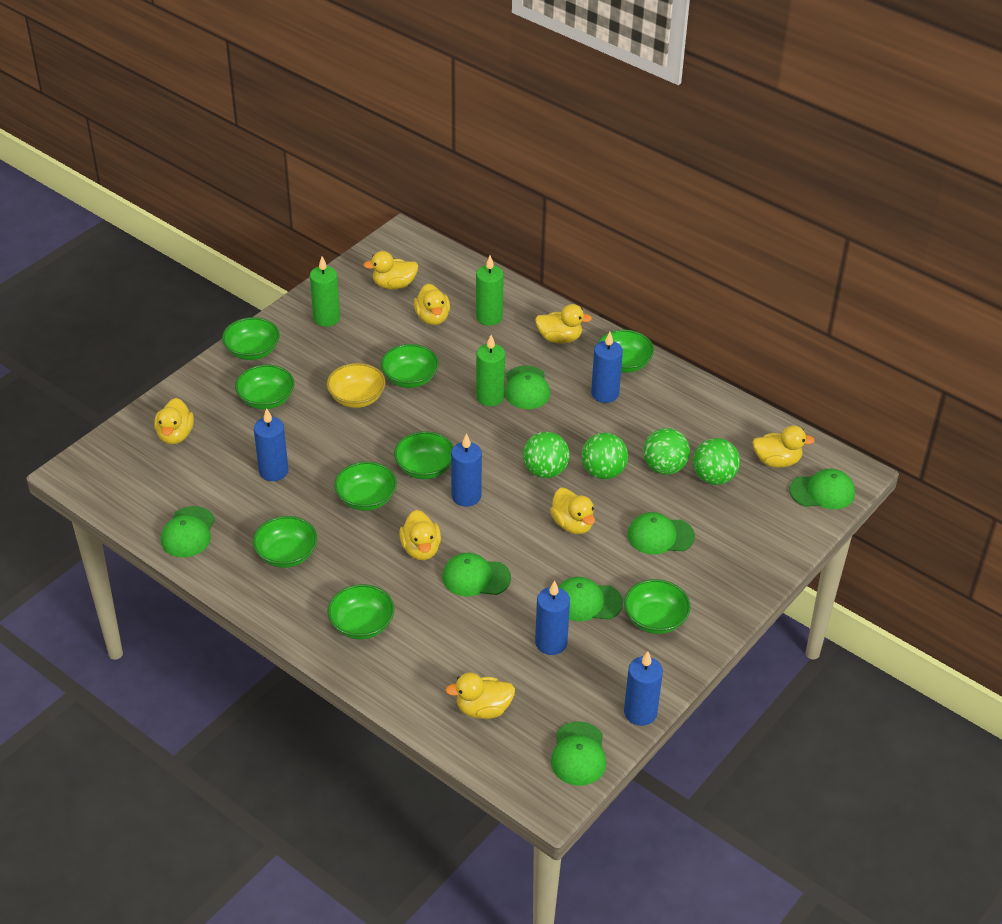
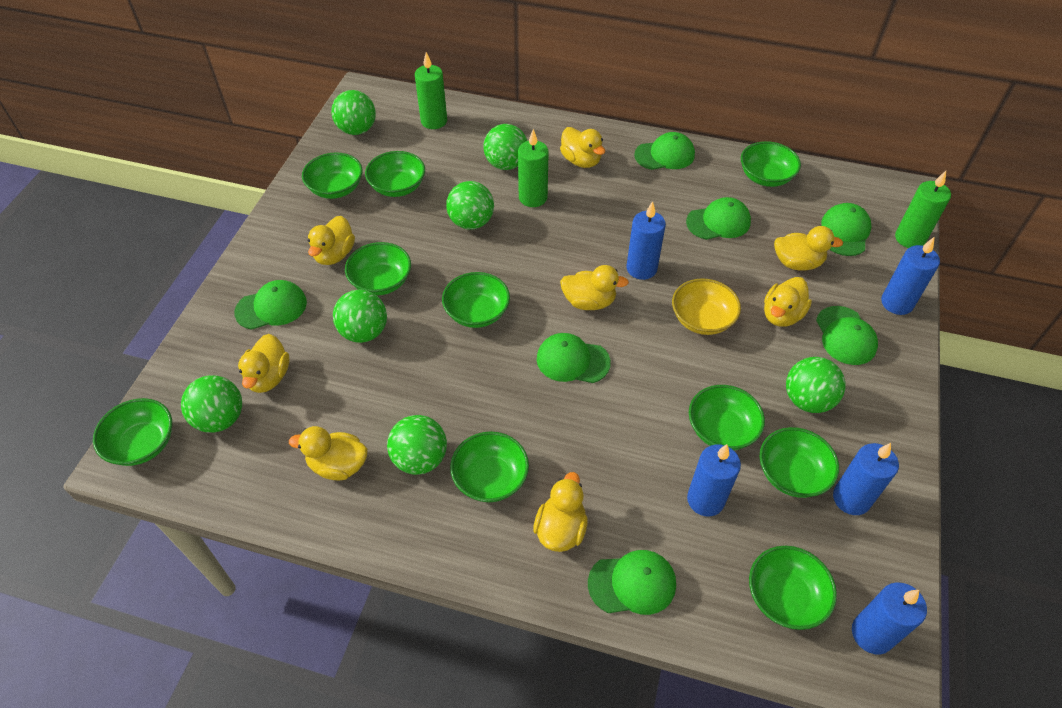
green ball: [523,432,570,478] [581,433,628,479] [643,428,690,475] [693,438,740,485] = 4 -> [181,375,242,433] [331,90,376,135] [333,290,387,343] [387,415,447,475] [446,181,494,230] [483,124,527,170] [786,357,845,413] = 7
green bowl: [222,317,280,360] [235,365,294,410] [253,516,317,568] [327,584,394,639] [334,461,397,511] [381,344,439,388] [394,431,454,479] [598,329,654,373] [624,579,691,634] = 9 -> [93,398,172,466] [302,152,362,199] [345,242,411,295] [365,151,425,197] [442,272,510,328] [450,431,529,502] [689,385,765,450] [741,141,801,187] [749,546,837,630] [760,427,839,498] = 10

